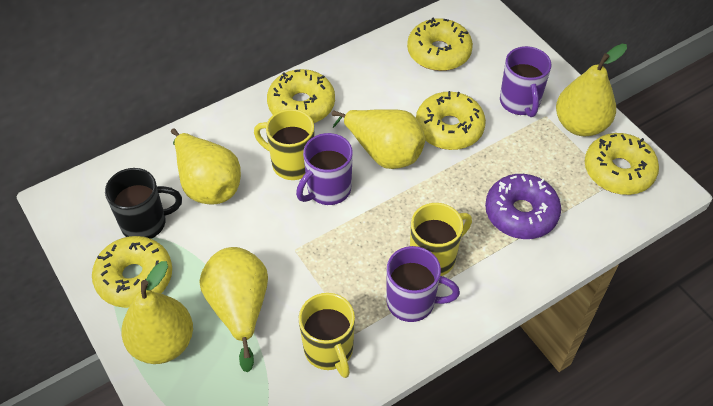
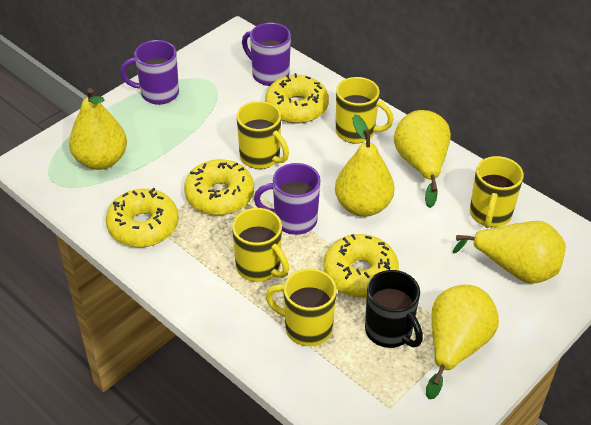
purple donut: [485,174,561,239] = 1 -> none = 0
yellow donut: [92,236,172,308] [267,69,335,123] [407,17,473,71] [416,91,486,150] [585,133,659,195] = 5 -> [106,188,179,247] [184,159,254,215] [265,73,329,124] [324,234,399,297] = 4
yellow mug: [254,109,314,180] [299,293,355,378] [410,203,472,276] = 3 -> [232,208,289,282] [237,101,289,169] [266,268,337,346] [336,77,394,143] [470,156,524,228] = 5

